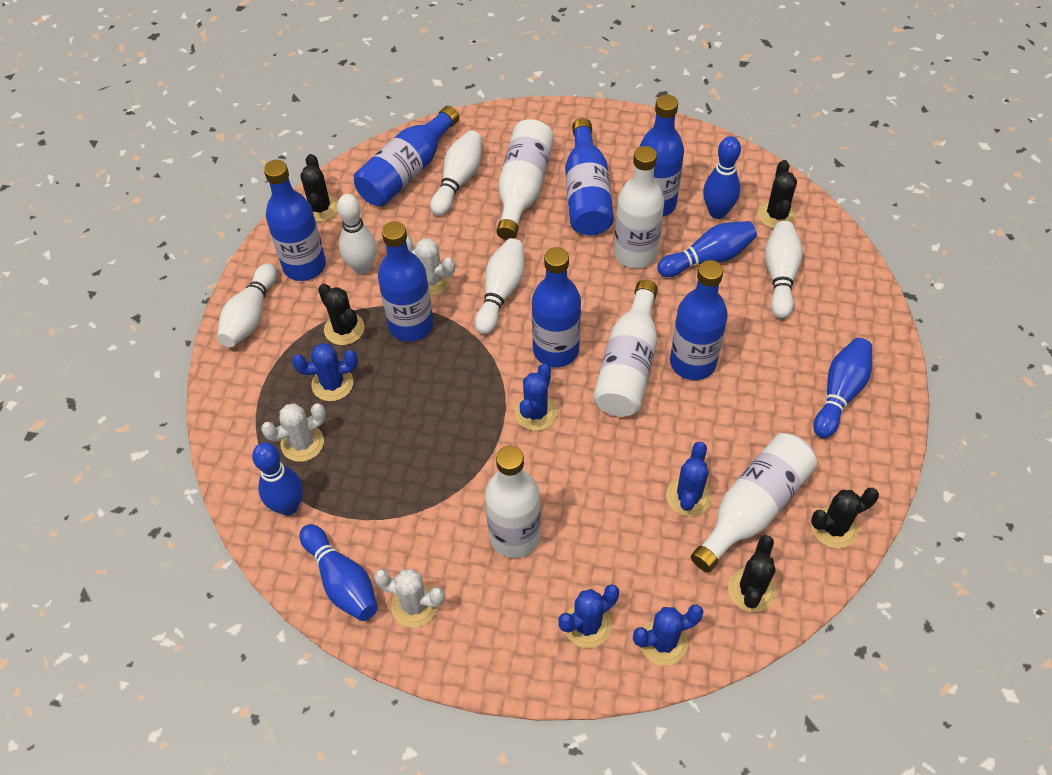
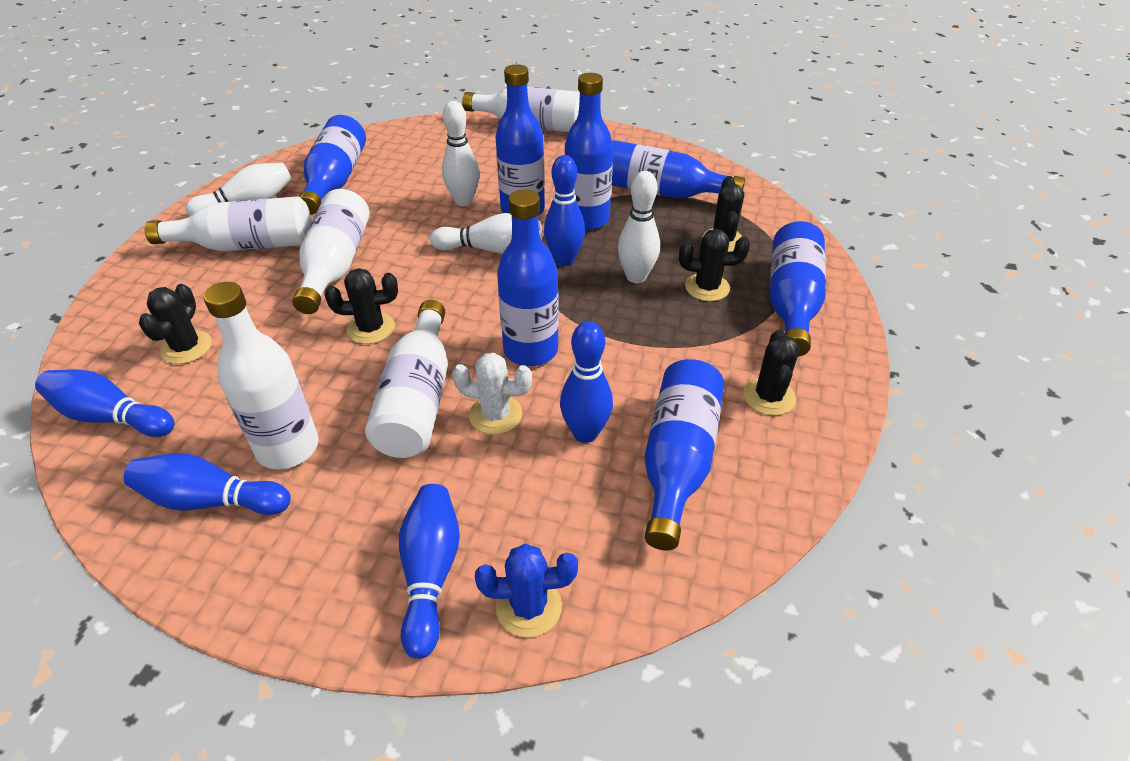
blue cactus: [292,343,358,401] [515,364,557,431] [559,584,619,648] [633,605,704,666] [666,442,712,517] = 5 -> [475,544,578,637] = 1
white bowling pin: [217,263,277,347] [337,194,377,275] [430,130,482,216] [475,238,524,334] [765,221,803,319] = 5 -> [185,163,292,216] [430,213,542,254] [442,101,480,206] [618,171,660,283] = 4
white cactus: [261,403,326,462] [374,569,445,627] [406,236,455,296] = 3 -> [452,353,532,435] = 1

